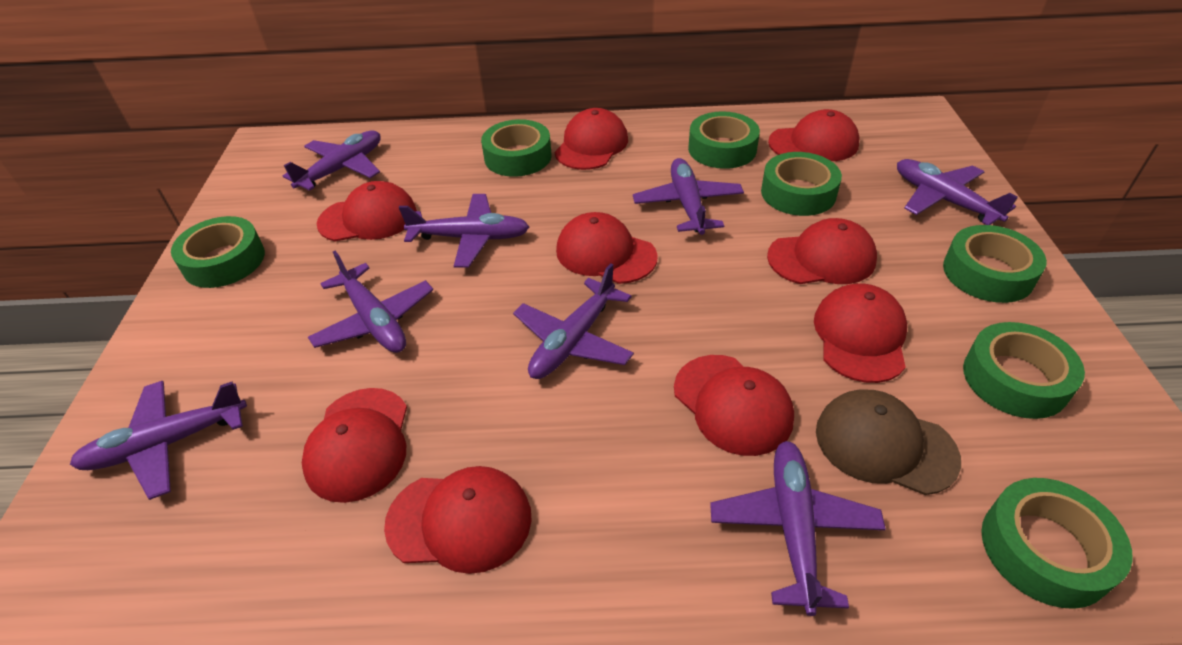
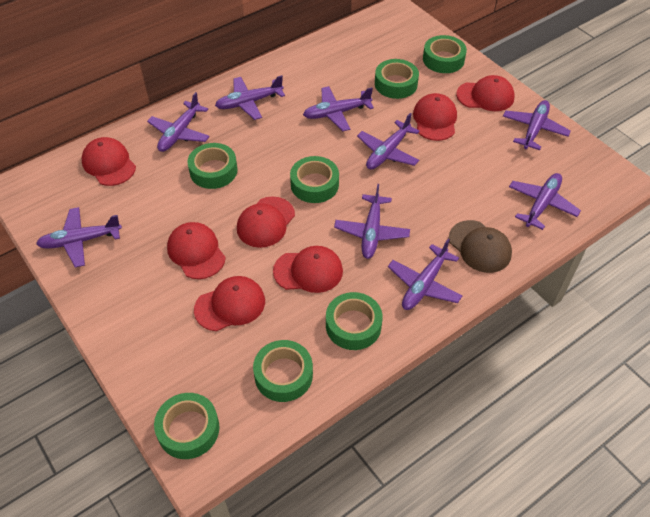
purple plane: [70,381,247,500] [283,131,381,191] [308,251,433,353] [399,194,529,268] [513,263,634,379] [633,158,744,235] [710,441,886,616] [897,159,1018,225] = 8 -> [36,207,122,268] [147,92,210,152] [215,75,285,120] [303,86,374,131] [334,184,410,259] [357,113,420,170] [388,238,462,310] [503,100,571,150] [509,173,581,230] = 9
red cap: [302,388,407,503] [317,181,417,241] [384,466,532,574] [555,108,628,170] [556,212,658,284] [674,355,794,456] [767,218,877,284] [768,109,859,161] [814,283,907,383] = 9 -> [82,137,136,186] [167,222,226,279] [194,276,265,331] [237,196,295,248] [273,246,343,293] [413,93,457,141] [456,75,515,111] = 7

